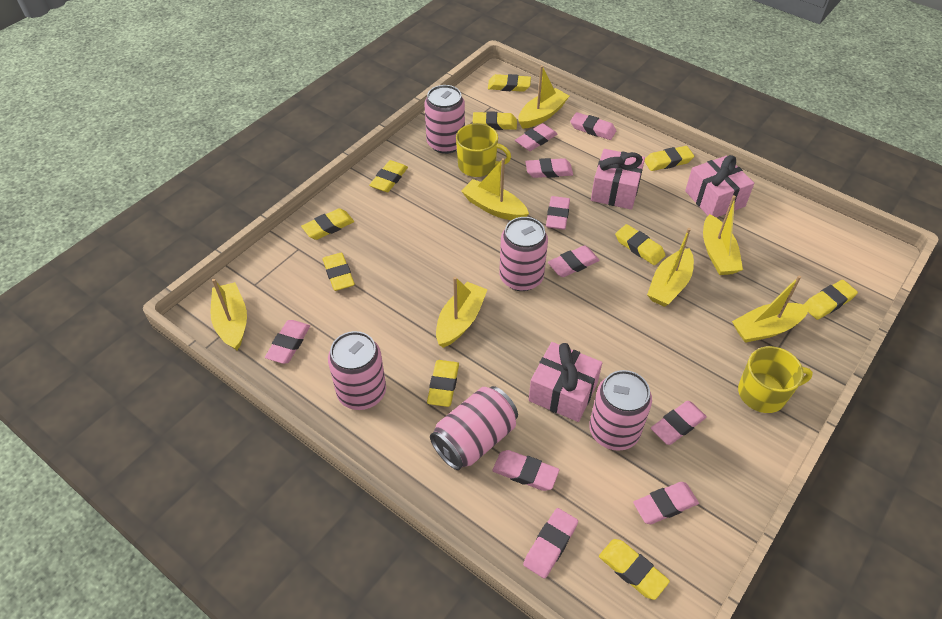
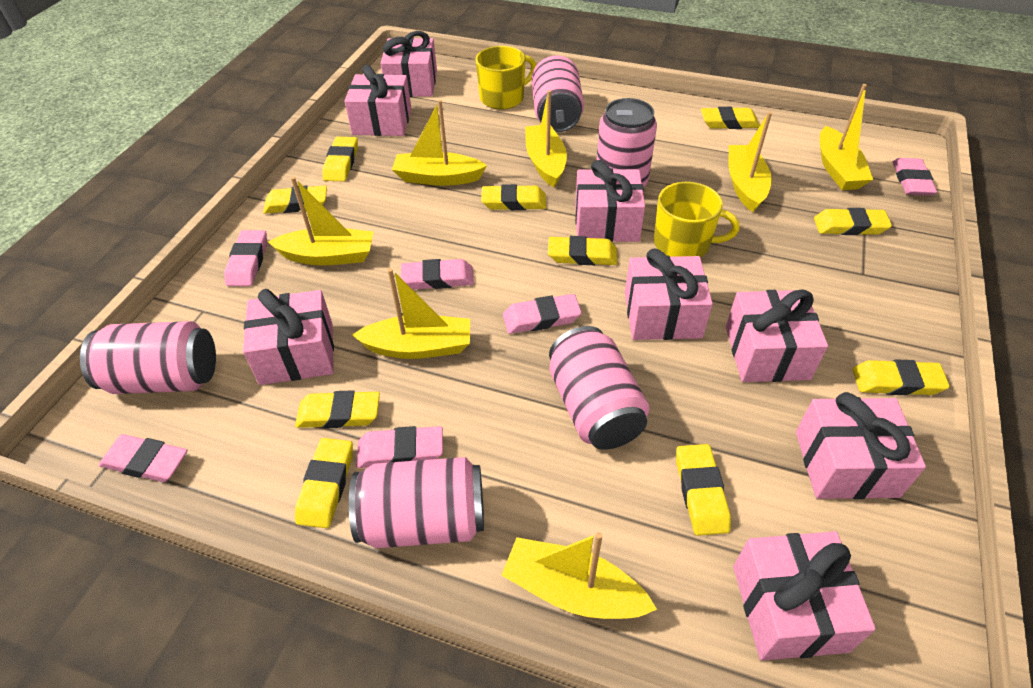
pink eraser: [265,320,310,364] [492,450,559,491] [515,123,557,151] [523,508,578,579] [525,158,573,178] [546,196,570,230] [548,245,600,277] [570,112,616,140] [633,482,699,524] [651,401,707,445] = 10 -> [99,434,187,482] [224,230,267,286] [356,426,443,468] [401,259,474,289] [503,294,582,334] [893,158,937,196] = 6
pink gift: [529,342,602,422] [591,149,645,210] [685,155,754,218] = 3 -> [243,289,334,385] [344,64,411,136] [380,31,437,97] [575,160,645,242] [625,249,713,340] [726,289,828,382] [733,531,876,661] [796,392,926,499] = 8

